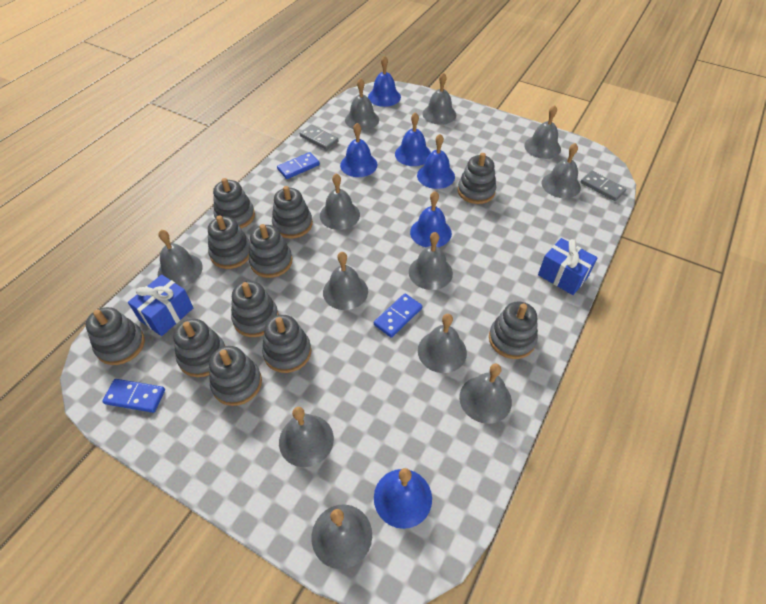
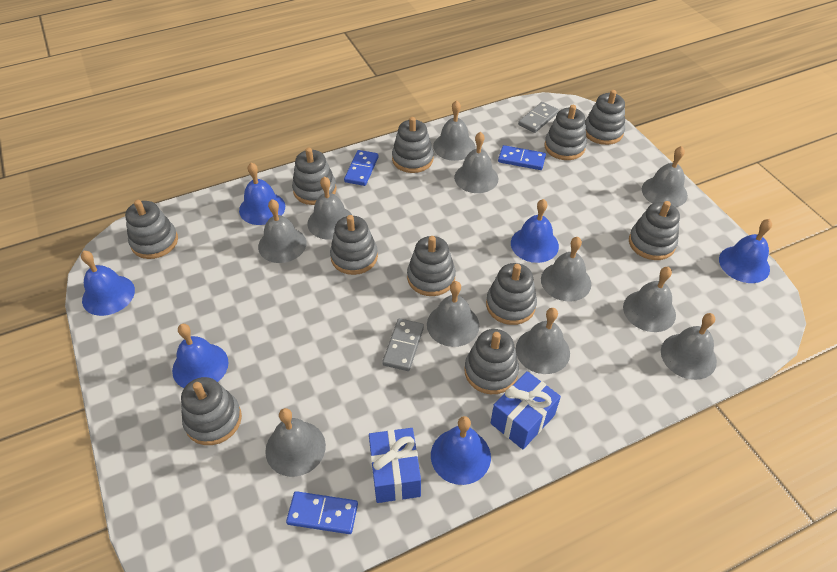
grey bell: [158,230,203,287] [279,407,334,467] [311,504,372,569] [320,173,360,230] [323,252,368,310] [345,78,379,131] [409,232,453,290] [418,314,467,373] [422,72,457,125] [459,364,512,424] [524,105,561,159] [542,143,581,198] = 12 -> [258,199,306,263] [265,408,326,477] [307,176,353,240] [427,281,479,347] [433,100,475,161] [454,132,498,193] [516,308,570,374] [541,237,591,301] [623,267,676,332] [642,146,688,208] [661,313,717,380] = 11

